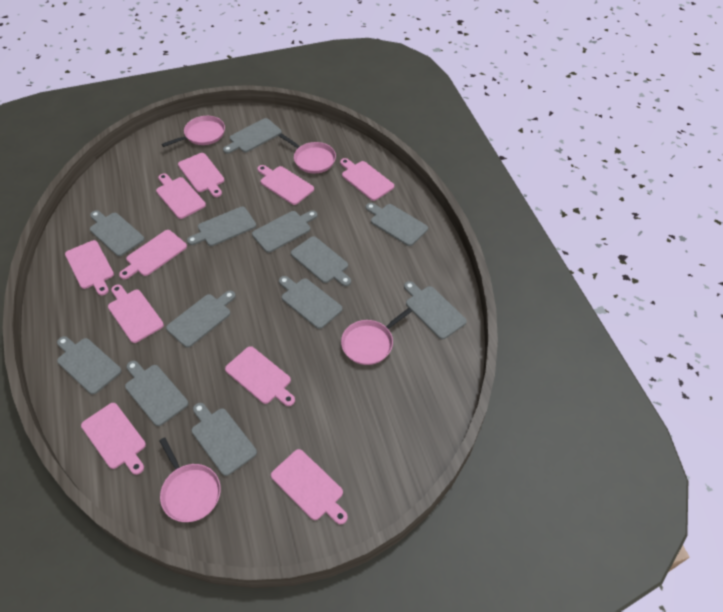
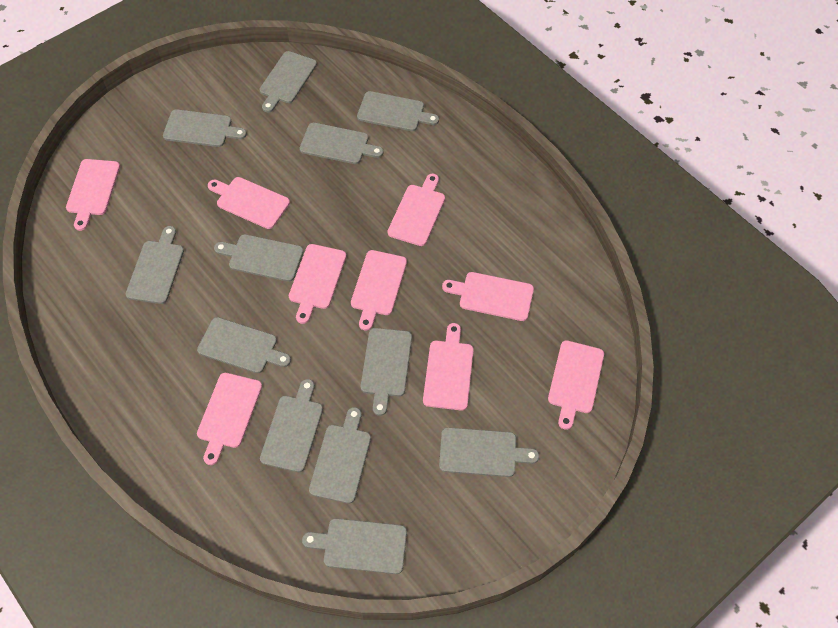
pink cutting board: [65,240,114,295] [81,403,146,475] [108,285,164,343] [119,230,187,279] [156,173,206,219] [178,153,224,197] [225,346,295,406] [257,165,314,205] [271,449,348,525] [340,158,394,201] = 10 -> [66,159,120,231] [197,373,262,465] [208,177,290,229] [289,244,346,324] [351,250,407,330] [387,174,445,246] [423,323,474,410] [442,272,534,321] [548,340,604,430] = 9
pink pan: [159,438,221,522] [162,116,225,147] [279,133,336,173] [341,308,412,365] = 4 -> none = 0

